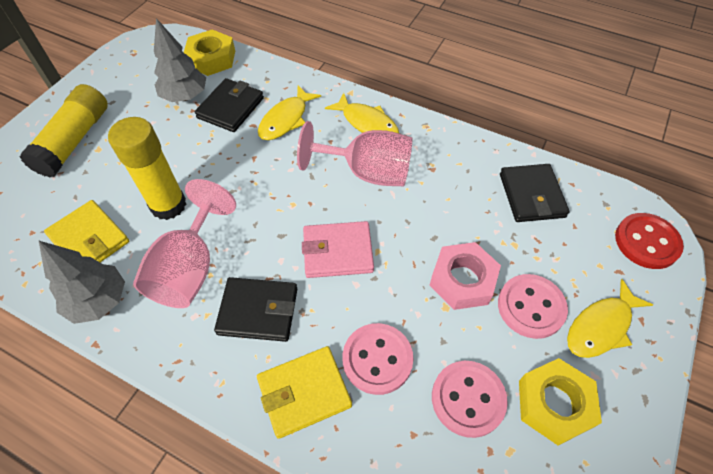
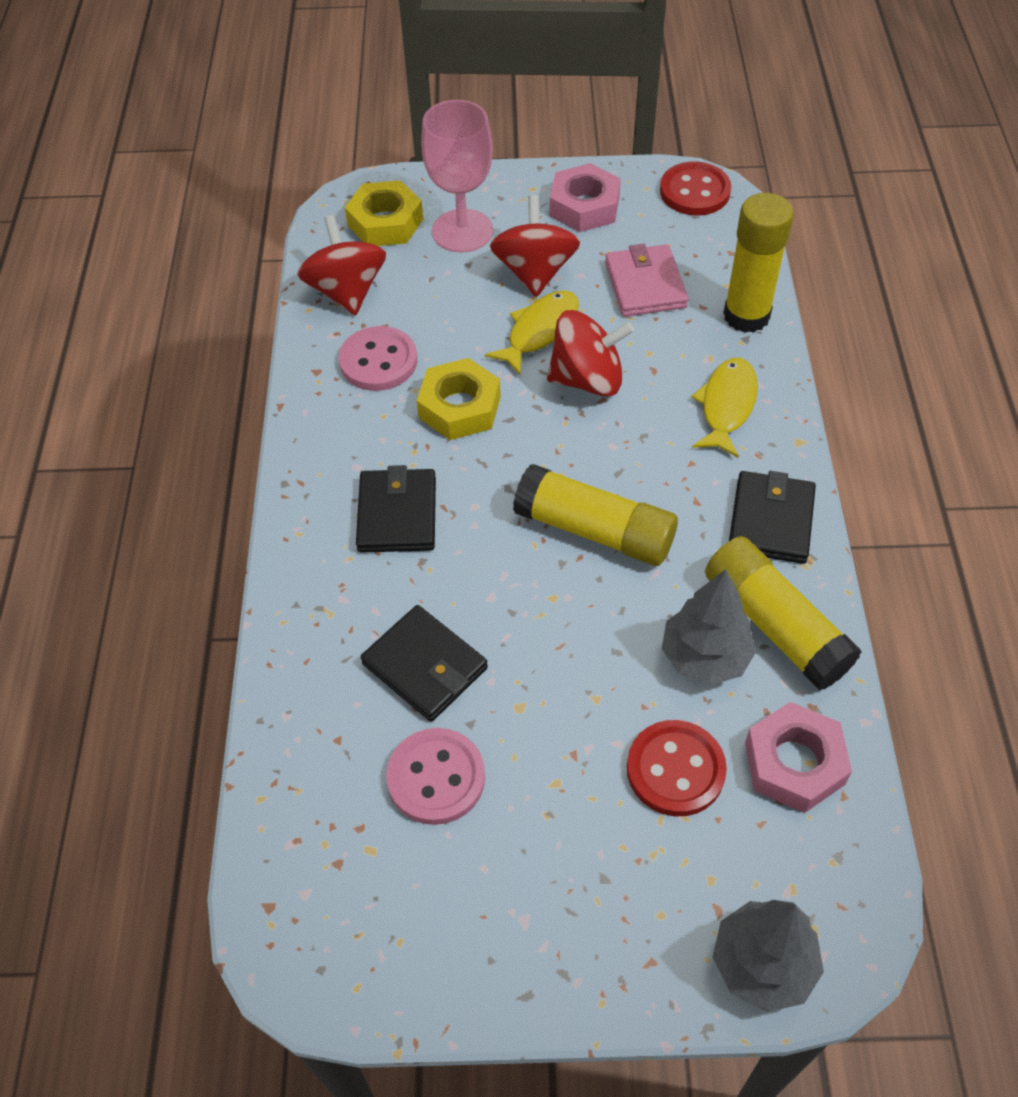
pink button: [343,323,414,395] [432,361,508,438] [498,274,568,339] = 3 -> [339,326,417,391] [386,728,485,825] = 2
pink goblet: [133,179,236,308] [297,121,412,186] = 2 -> [421,100,493,253] = 1
pink nut: [430,242,501,310] = 1 -> [550,163,621,232] [745,702,852,813] = 2
red button: [615,213,684,269] = 1 -> [627,720,727,816] [660,162,731,215] = 2
red spinning top: none = 0 -> [297,215,386,315] [490,195,580,297] [547,310,634,397] = 3
yellow fish: [258,86,321,140] [325,93,399,133] [567,279,653,358] = 3 -> [485,290,579,375] [691,358,758,457] = 2
yellow glue stick: [20,84,108,177] [108,117,186,220] = 2 -> [513,464,678,566] [705,536,862,691] [723,193,794,333] = 3
yellow wallet: [44,200,129,262] [257,346,352,439] = 2 -> none = 0

